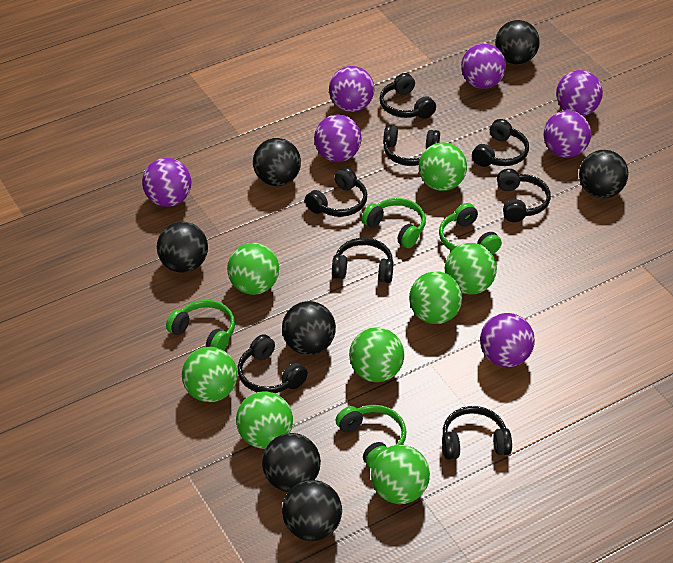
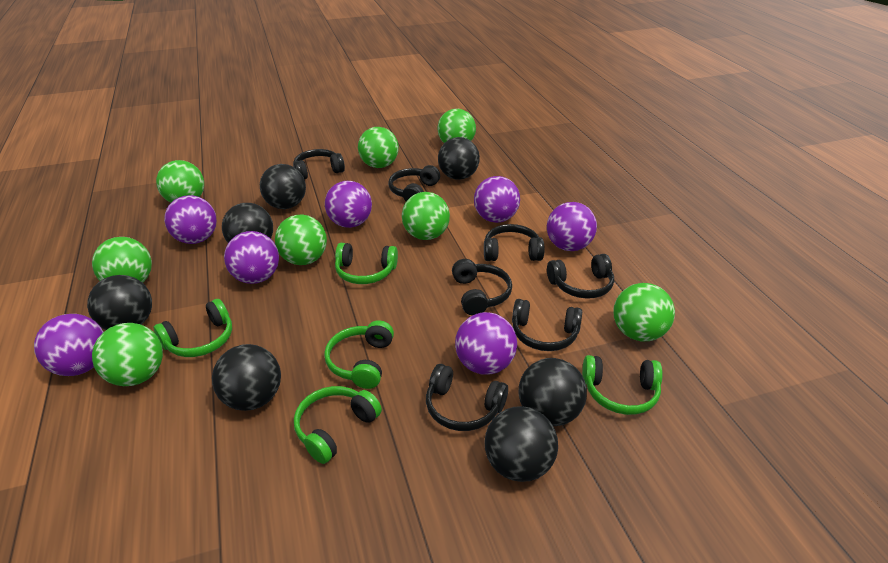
black headphones: [238,334,308,393] [305,167,367,217] [332,238,394,283] [380,73,436,119] [383,125,440,166] [442,406,512,460] [472,119,529,167] [497,169,551,222] = 8 -> [293,149,345,180] [388,165,440,201] [426,364,508,431] [452,259,512,315] [484,224,545,261] [512,299,582,351] [547,254,614,299] = 7
green headphones: [166,300,235,350] [335,405,407,468] [362,198,426,248] [439,203,502,254] = 4 -> [154,299,232,357] [294,386,382,464] [324,320,394,389] [335,243,398,284] [582,355,663,415] = 5

